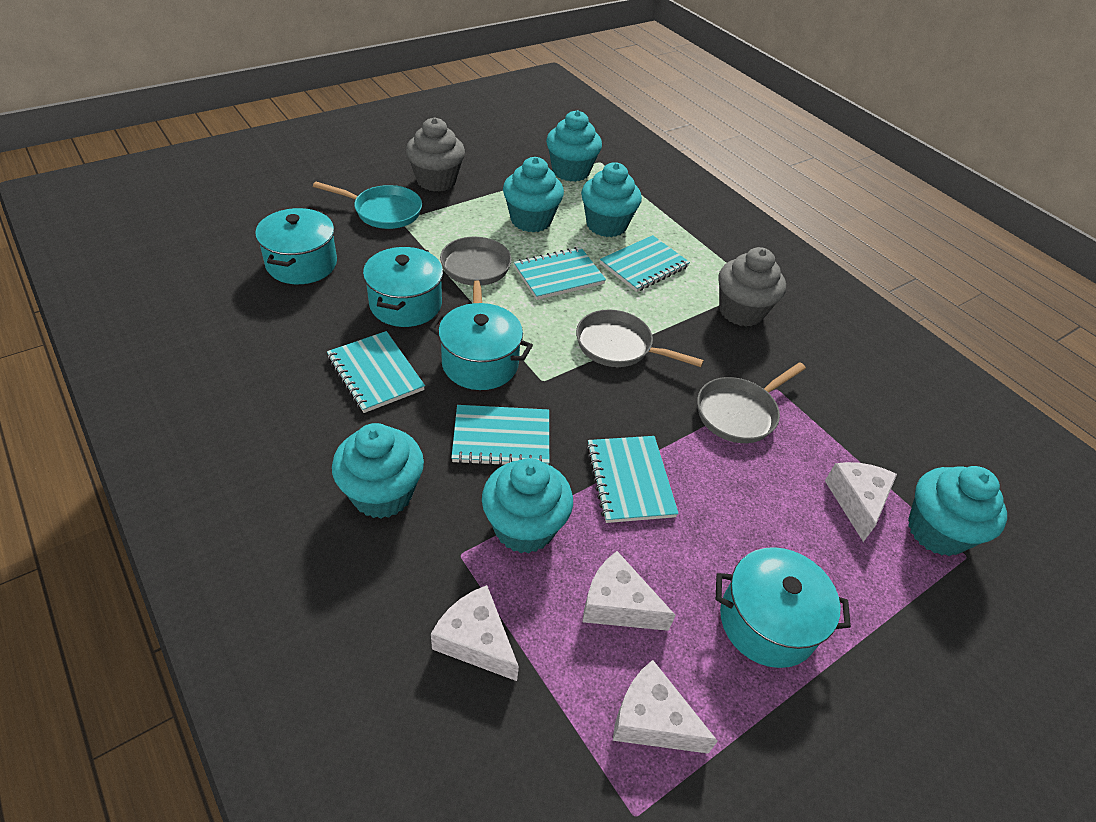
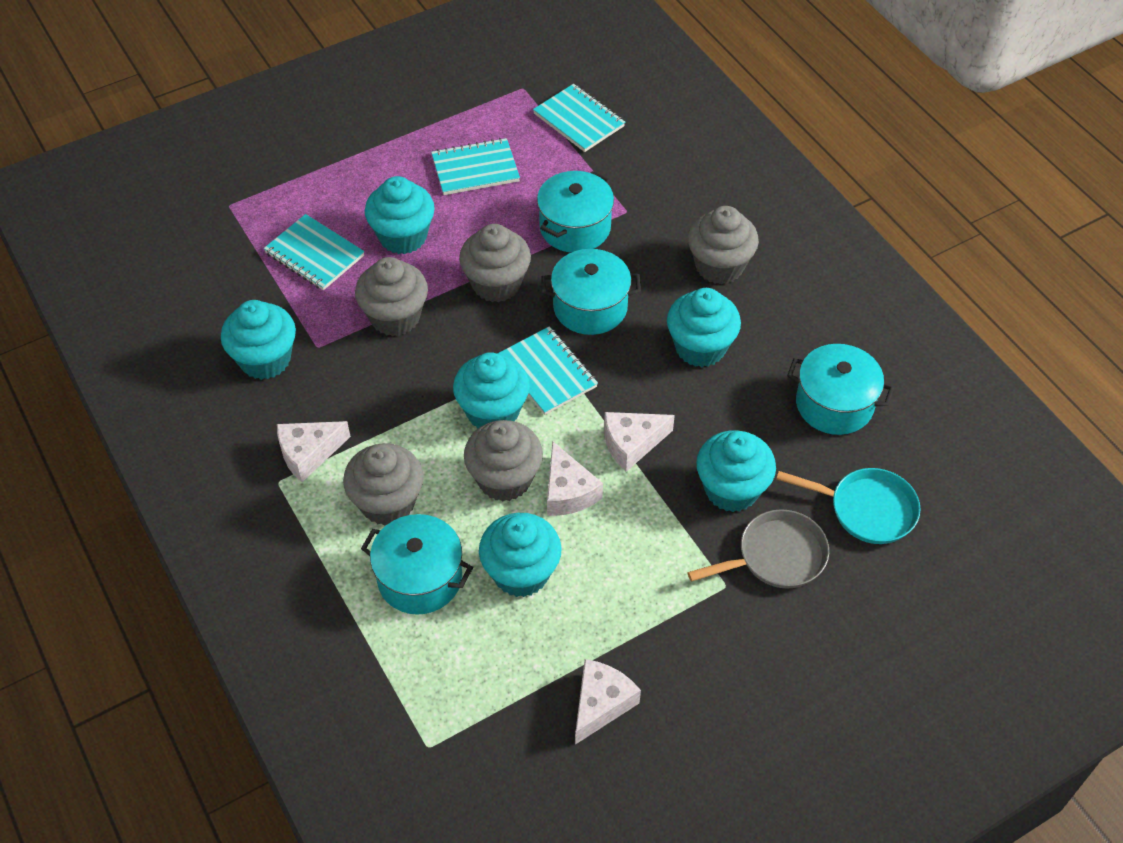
grey cupcake: [406,117,465,192] [718,247,786,327] = 2 -> [343,443,424,526] [355,257,428,336] [459,224,531,302] [464,420,543,502] [688,206,759,284] = 5
grey pan: [440,237,512,303] [576,310,704,367] [697,362,806,443] = 3 -> [687,509,829,589] = 1
turquoise notebook: [327,331,425,413] [451,405,549,466] [514,247,606,300] [586,436,679,523] [600,235,690,292] = 5 -> [264,214,365,290] [431,138,520,195] [497,326,598,415] [533,84,625,152] = 4

